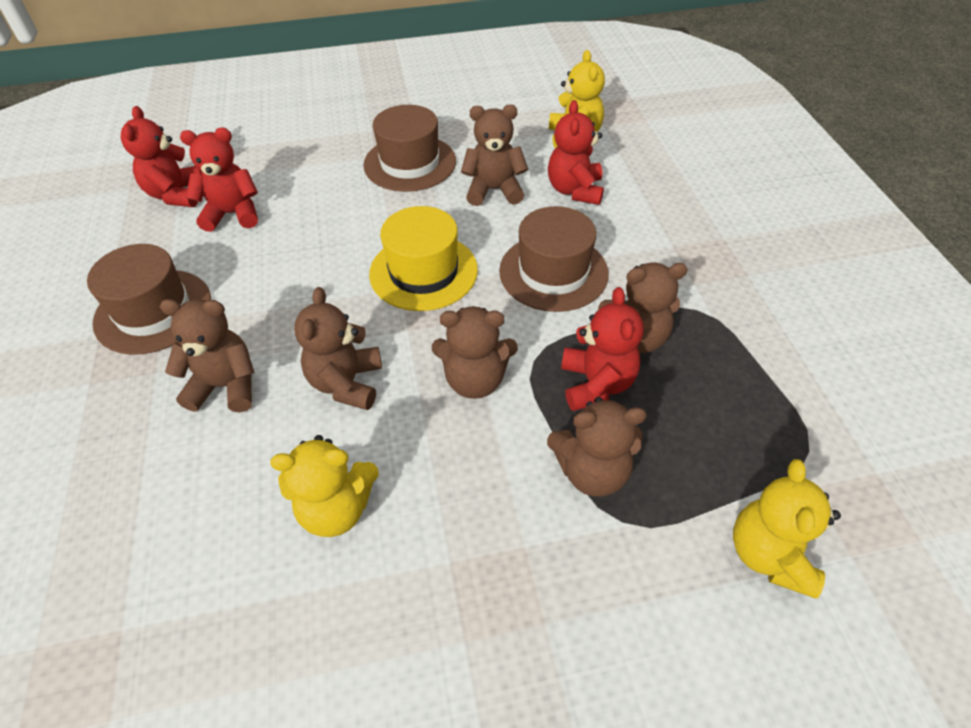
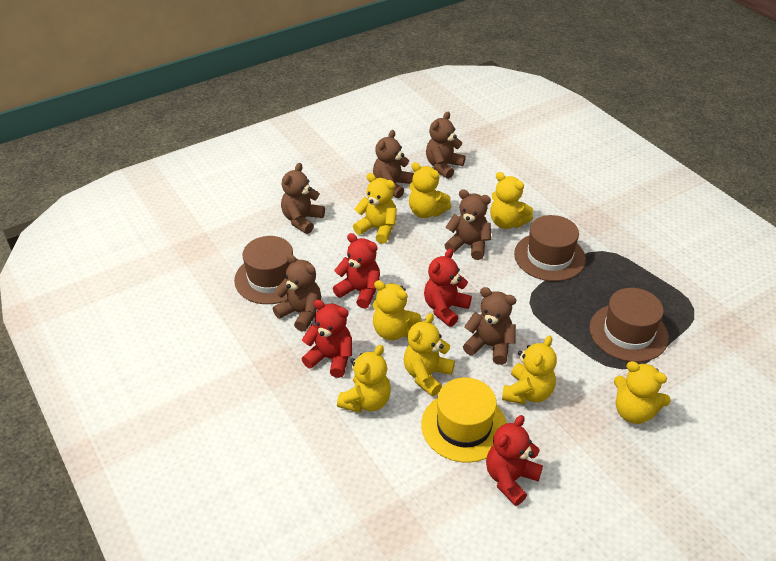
yellow teddy bear: [270,435,379,537] [549,50,605,148] [733,459,841,598] = 3 -> [337,345,391,413] [353,173,397,244] [373,280,422,340] [404,313,455,396] [409,162,451,218] [490,172,533,229] [502,335,557,404] [614,361,671,424] = 8

